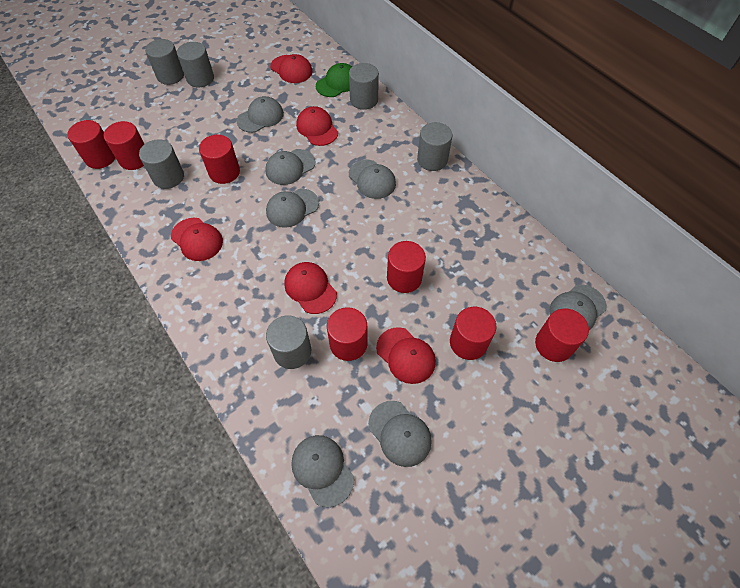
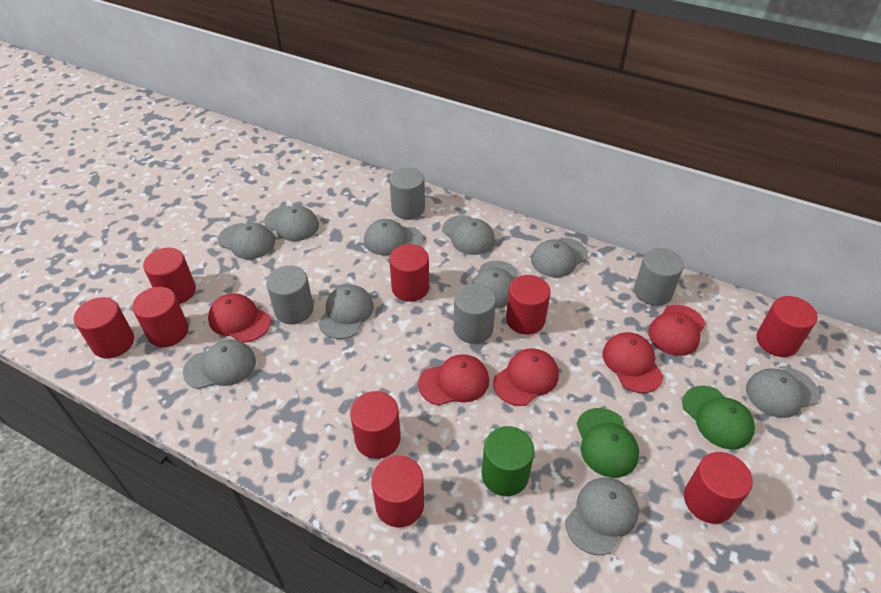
green cap: [316,63,352,97] = 1 -> [577,408,639,478] [682,386,755,450] = 2
green cylinder: none = 0 -> [482,426,534,496] = 1
grey cap: [236,96,284,133] [265,149,315,185] [266,188,319,228] [291,435,354,507] [349,160,396,199] [368,401,432,467] [549,284,607,330] = 7 -> [183,339,256,389] [218,223,275,259] [264,206,319,241] [318,284,374,339] [364,219,423,255] [442,215,495,255] [472,261,519,308] [531,238,588,277] [565,478,639,555] [746,368,820,418] = 10
grey cylinder: [139,139,184,189] [145,39,184,85] [177,42,214,88] [266,315,311,369] [349,63,379,110] [417,122,452,171] = 6 -> [266,265,314,324] [389,167,425,219] [454,283,496,344] [634,248,684,306] = 4
red cylinder: [67,120,115,169] [103,121,144,170] [199,135,240,184] [327,307,368,361] [387,241,426,293] [450,307,496,360] [535,309,589,362] = 7 -> [74,297,134,358] [132,287,189,347] [143,247,196,304] [350,391,401,459] [371,455,424,527] [389,244,429,302] [506,275,551,335] [684,452,753,524] [757,296,818,357] = 9

